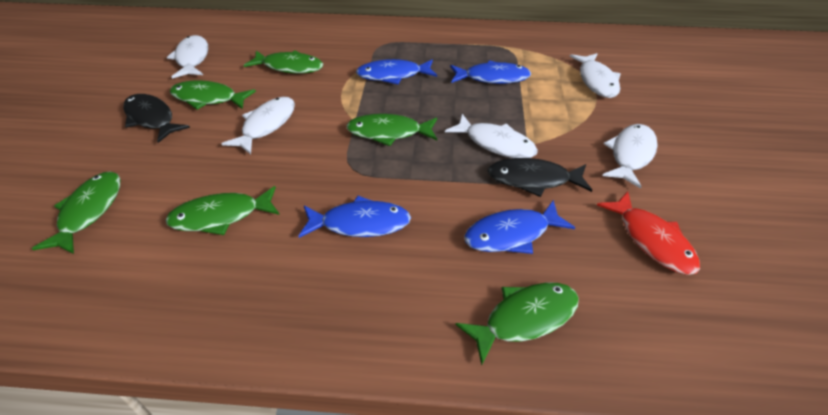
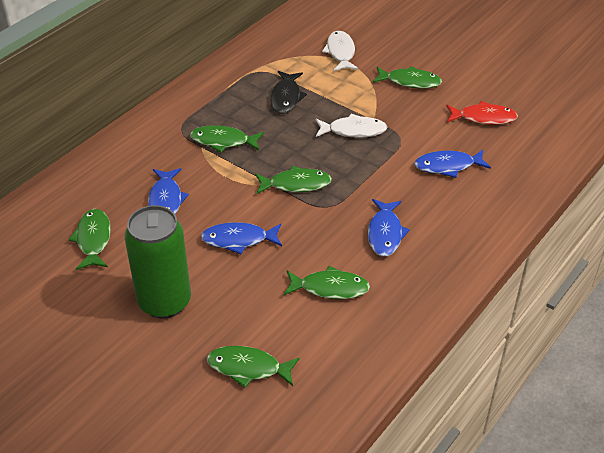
black fish: [123,94,190,143] [488,158,592,197] = 2 -> [270,71,307,114] = 1
green can: none = 0 -> [125,205,191,319] = 1
white fish: [167,35,208,79] [221,97,295,155] [445,114,538,158] [570,53,621,98] [602,124,658,189] = 5 -> [316,114,387,138] [322,31,358,71] = 2

